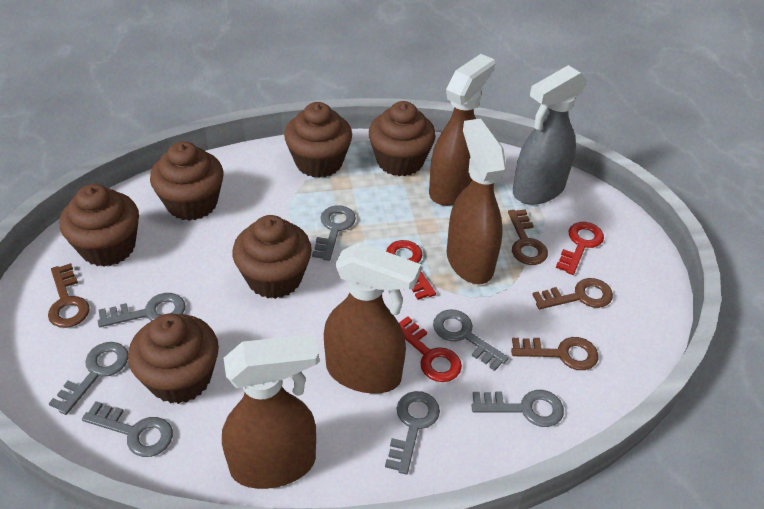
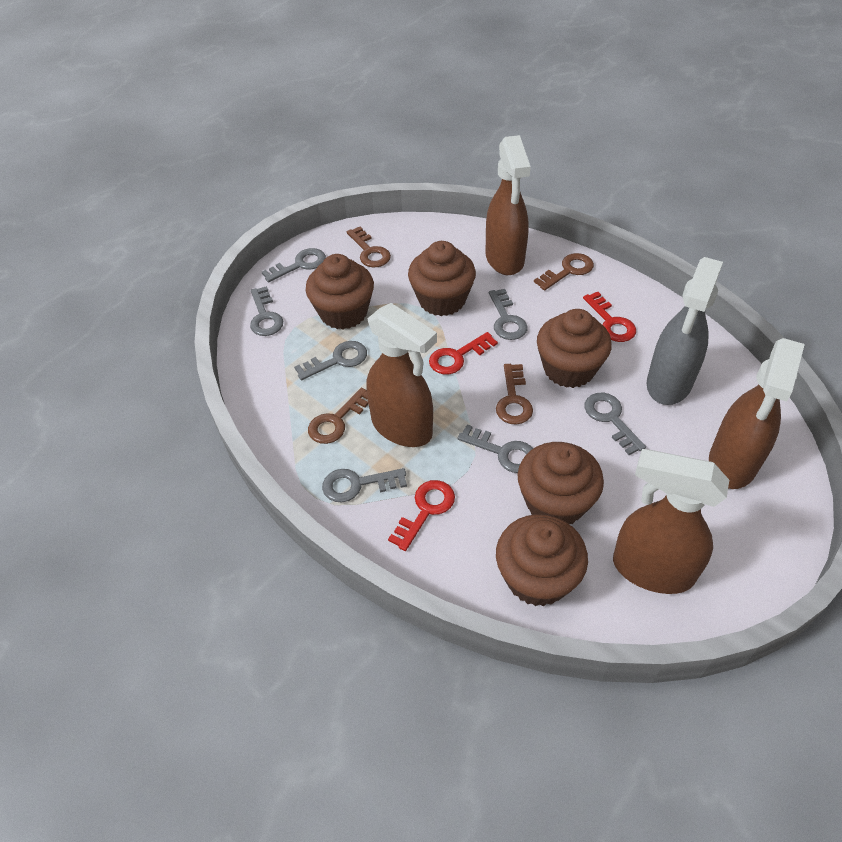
brown cupcake: [60,184,139,267] [128,314,219,404] [150,141,223,221] [232,215,312,299] [284,102,352,178] [369,101,436,176] = 6 -> [306,254,374,329] [408,241,476,316] [496,514,588,606] [518,442,604,524] [537,309,612,388] = 5

